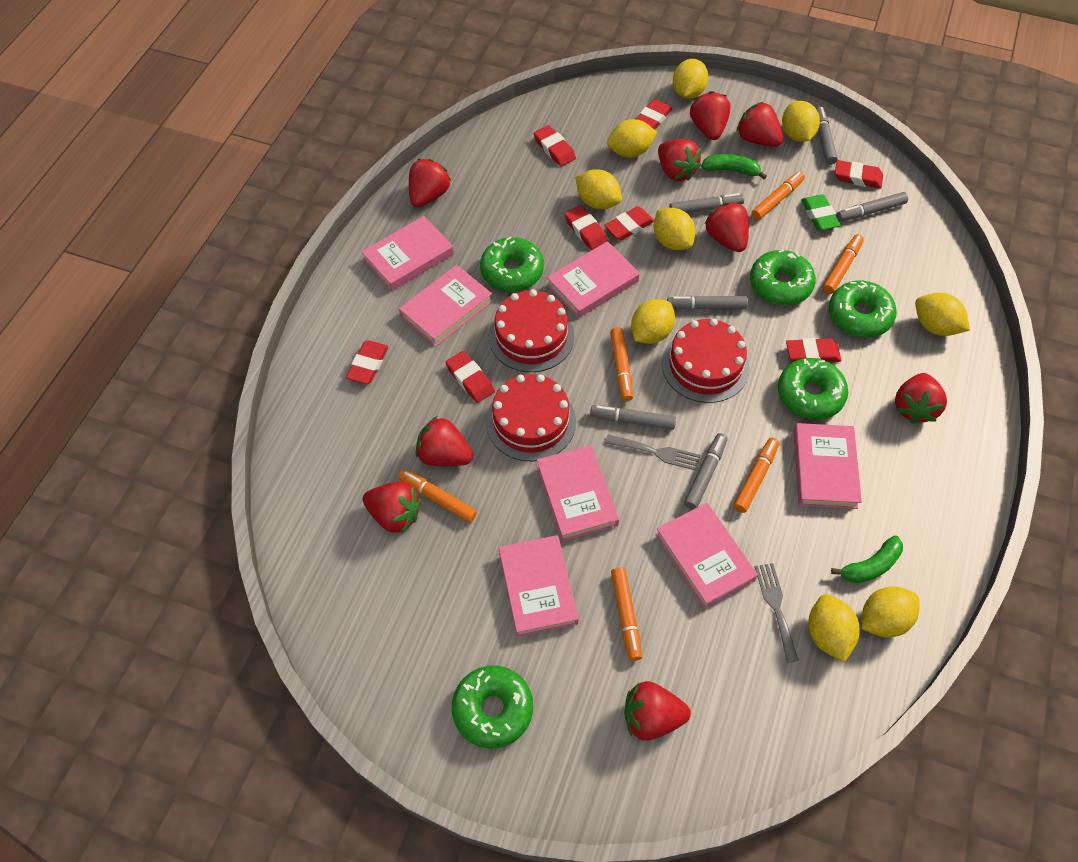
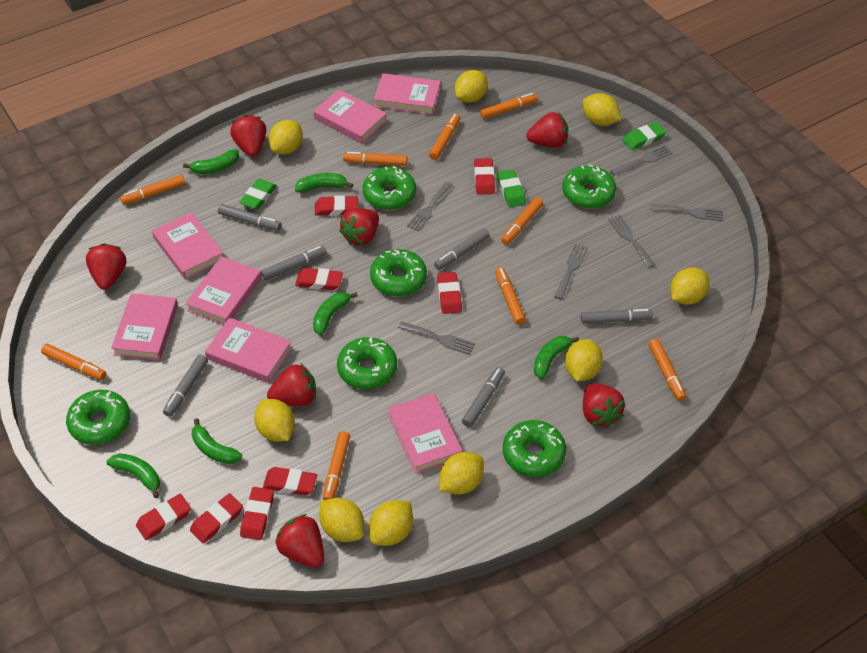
green banana: [701,154,767,179] [831,535,903,583] = 2 -> [107,453,160,498] [183,150,239,174] [192,418,242,464] [295,173,353,193] [313,292,358,335] [534,336,579,379] = 6
green donut: [452,666,533,749] [480,236,544,292] [750,250,816,305] [778,358,848,420] [829,281,897,337] = 5 -> [66,390,130,445] [337,337,397,389] [363,166,416,210] [370,249,427,296] [503,420,566,477] [562,165,616,208] = 6
green eraser: [801,194,841,231] = 1 -> [239,179,277,210] [497,169,526,207] [622,122,666,150] = 3
grey fork: [605,435,701,471] [755,563,799,663] = 2 -> [398,321,475,355] [407,182,453,232] [554,244,588,300] [608,215,655,268] [610,145,672,175] [650,204,723,221] = 6
orange marker: [398,469,477,523] [610,327,633,401] [611,567,642,661] [734,438,779,513] [751,171,805,220] [823,234,864,294] = 6 -> [41,344,106,380] [120,175,185,205] [323,431,350,500] [343,152,407,166] [429,114,460,160] [480,93,538,119] [495,267,526,325] [501,197,543,245] [648,338,686,401] = 9
red cake: [486,374,576,461] [489,289,574,372] [662,318,750,403] = 3 -> none = 0
red strawberry: [363,482,421,534] [409,159,451,207] [416,416,473,466] [624,681,691,741] [658,139,701,181] [690,91,731,140] [704,202,749,252] [737,102,783,147] [895,373,947,424] = 9 -> [86,243,126,289] [230,115,267,157] [267,363,316,406] [275,514,324,568] [339,208,379,245] [526,112,568,148] [583,383,625,428] = 7

